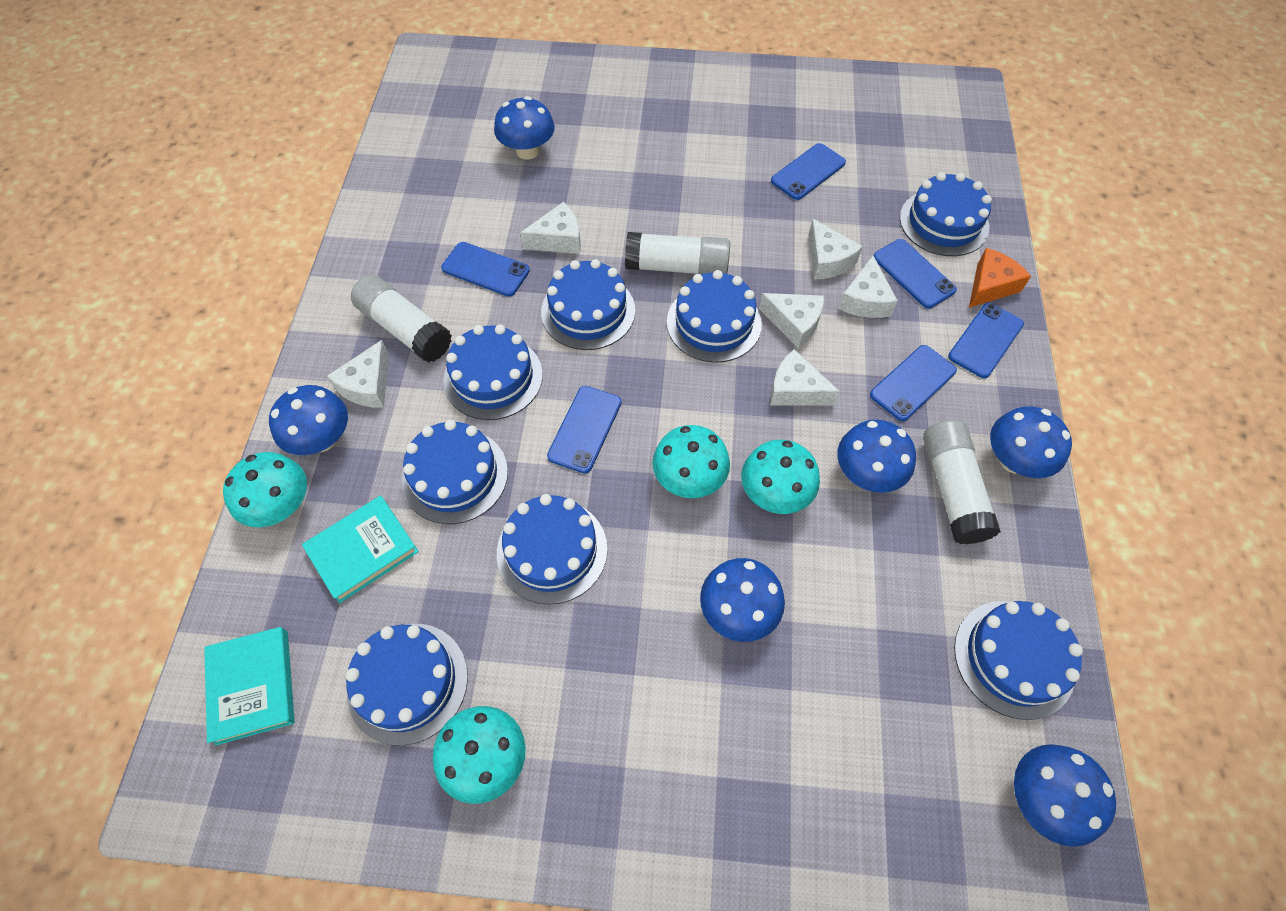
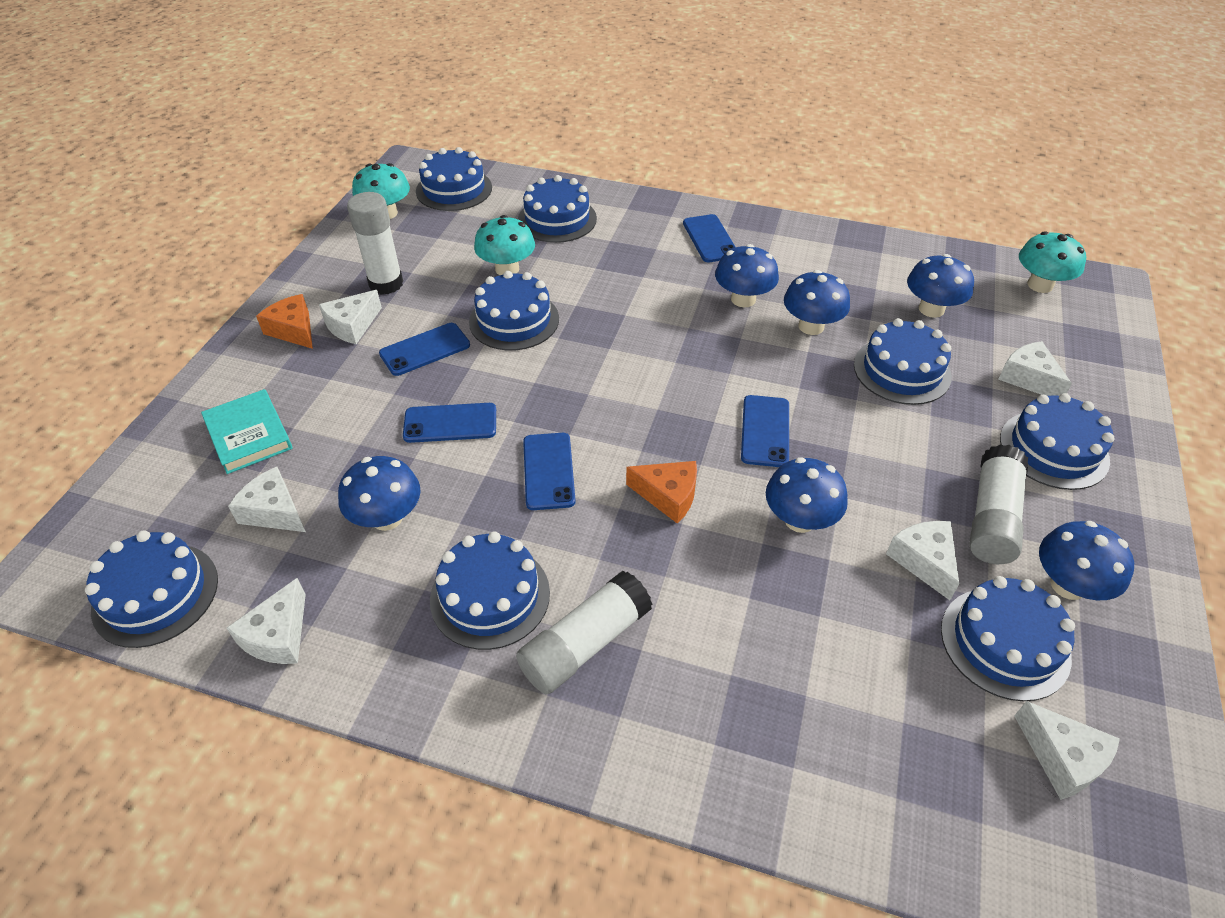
blue phone: [441,242,530,297] [547,386,622,473] [771,143,846,200] [870,345,957,421] [873,239,957,309] [948,303,1024,378] = 6 -> [379,323,470,376] [403,403,496,443] [523,433,576,510] [683,214,736,262] [741,395,789,467] = 5
orange cheese: [969,248,1031,308] = 1 -> [256,294,313,349] [626,461,697,524] = 2
turquoise book: [204,627,295,745] [302,496,419,603] = 2 -> [201,389,293,474] = 1
turquoise mushroom: [223,452,307,527] [433,706,526,804] [653,425,730,498] [741,440,820,514] = 4 -> [352,163,410,219] [474,215,535,275] [1019,231,1086,293] = 3

